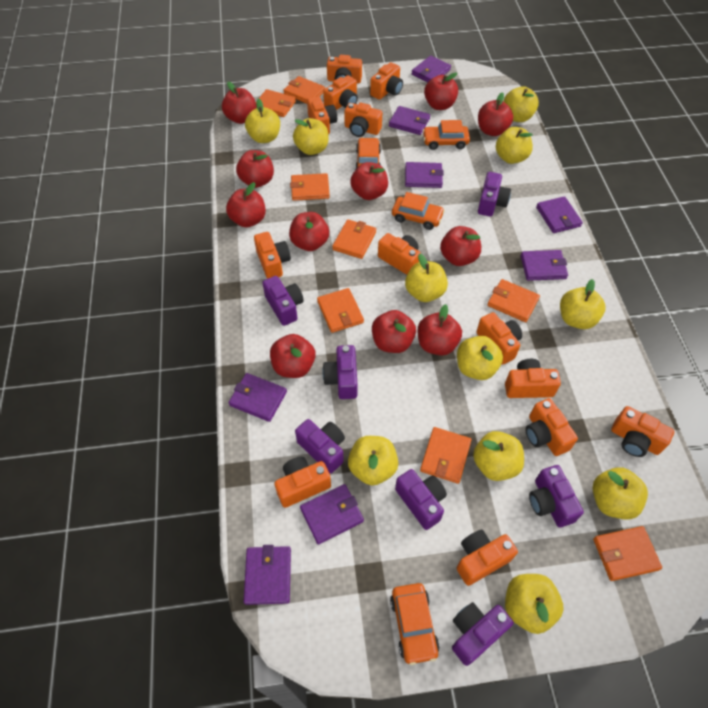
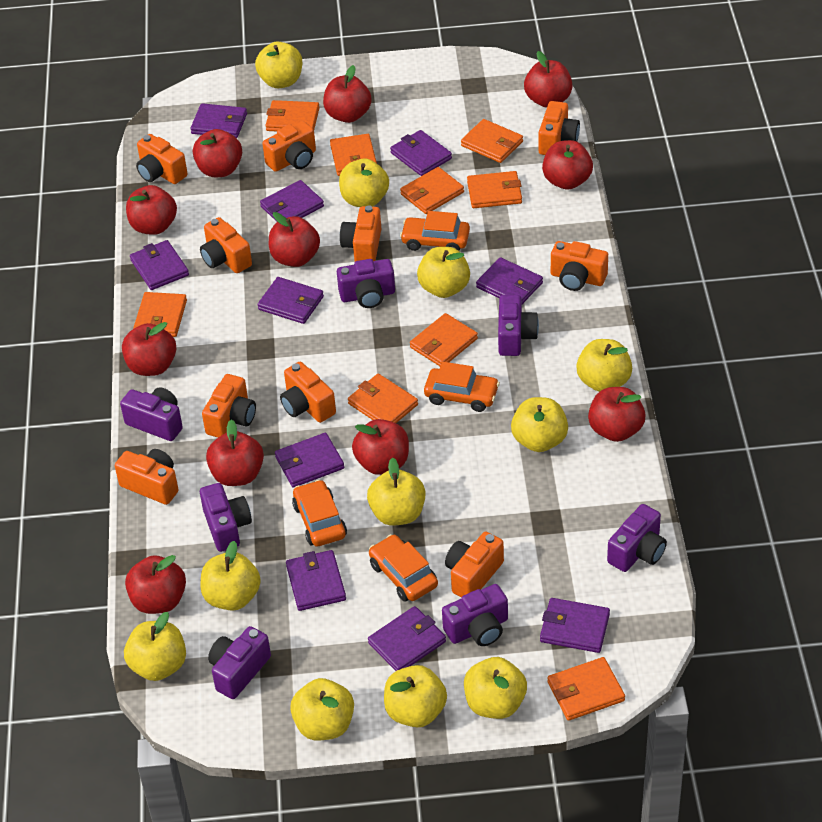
orange camera: [254,232,291,279] [274,457,331,508] [307,96,337,135] [323,75,358,110] [327,55,362,83] [344,103,382,137] [370,62,403,100] [378,233,421,275] [457,530,518,586] [477,312,522,365] [505,359,561,398] [525,398,578,456] [611,406,675,457] = 13 -> [115,449,179,505] [136,134,188,184] [200,217,252,273] [202,374,256,437] [262,121,316,172] [280,362,336,423] [340,205,381,261] [445,532,504,598] [538,101,580,155] [551,241,608,291] = 10
orange wallet: [256,89,296,117] [283,76,325,104] [290,173,330,201] [317,288,364,333] [332,219,376,259] [420,427,471,484] [487,279,540,322] [593,526,662,581] = 8 -> [133,292,187,337] [266,100,319,131] [330,134,377,176] [348,374,418,423] [400,167,464,214] [410,313,478,366] [461,119,523,163] [467,171,522,208] [547,657,625,721] = 9
purple wallet: [228,373,287,422] [243,545,291,605] [300,484,364,545] [389,106,430,135] [405,162,444,188] [412,56,451,82] [521,250,568,281] [536,196,583,233] = 8 -> [130,240,189,290] [190,103,247,138] [258,277,324,324] [260,180,324,222] [275,433,344,488] [286,550,346,611] [368,606,446,671] [390,130,452,176] [476,257,543,304] [540,598,610,653] = 10

